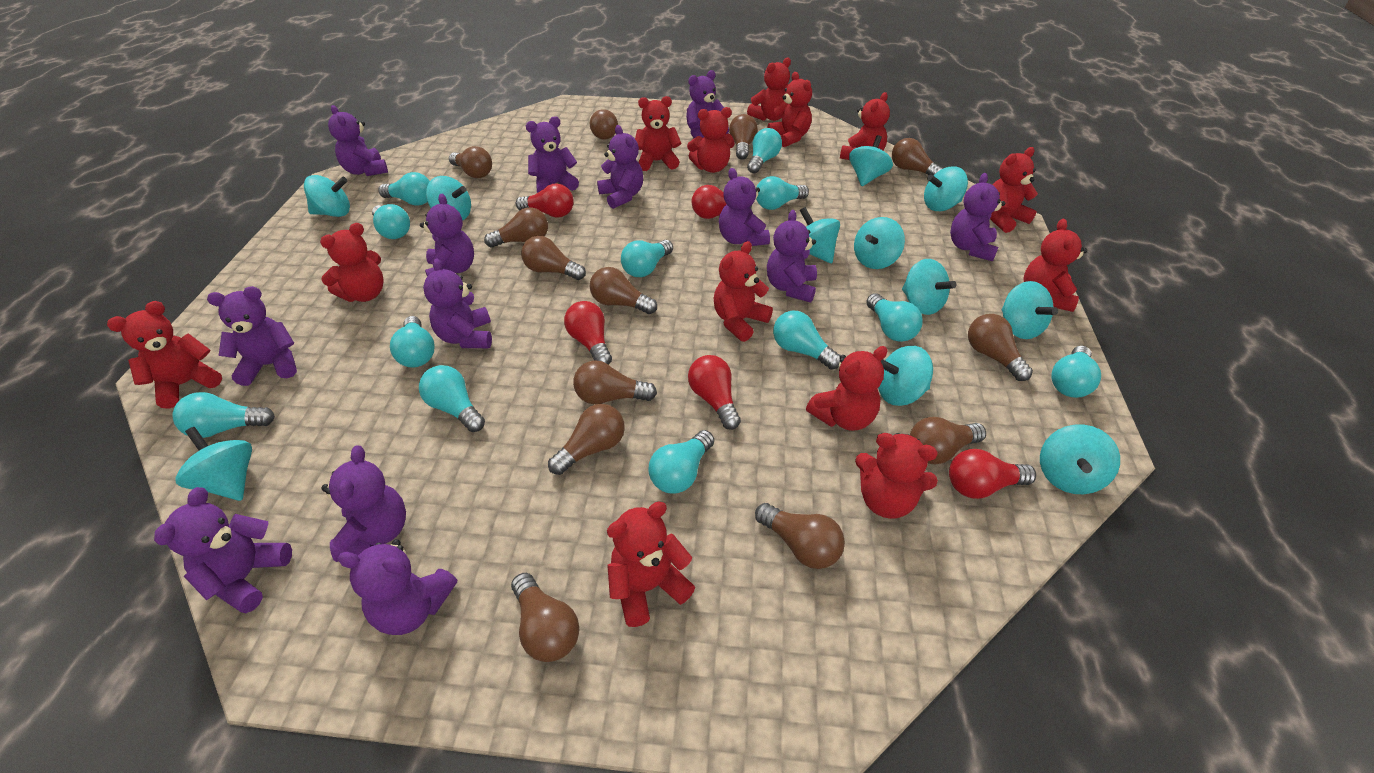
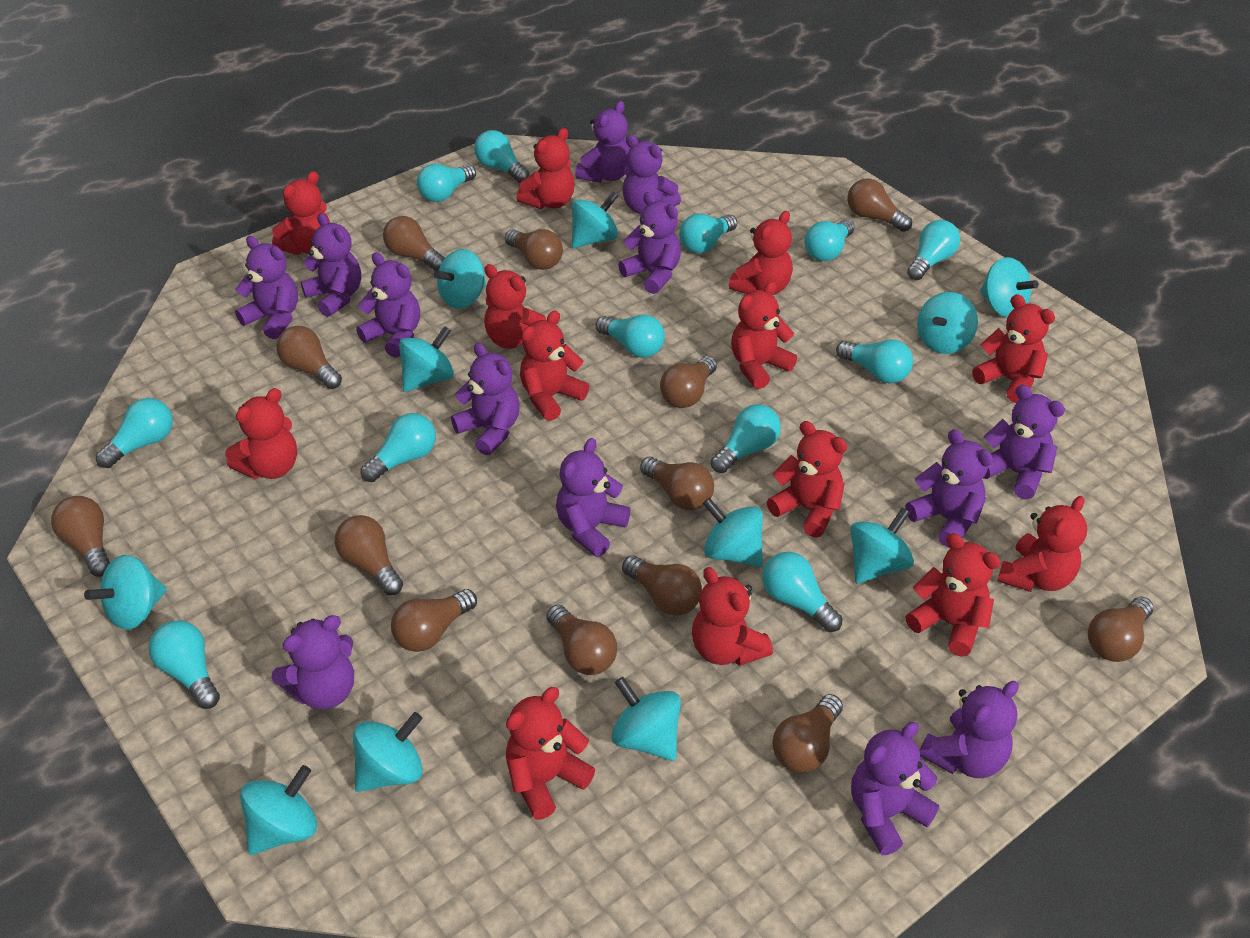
red light bulb: [516,184,574,218] [564,301,612,365] [688,355,741,430] [691,185,752,219] [949,449,1036,499] = 5 -> none = 0

